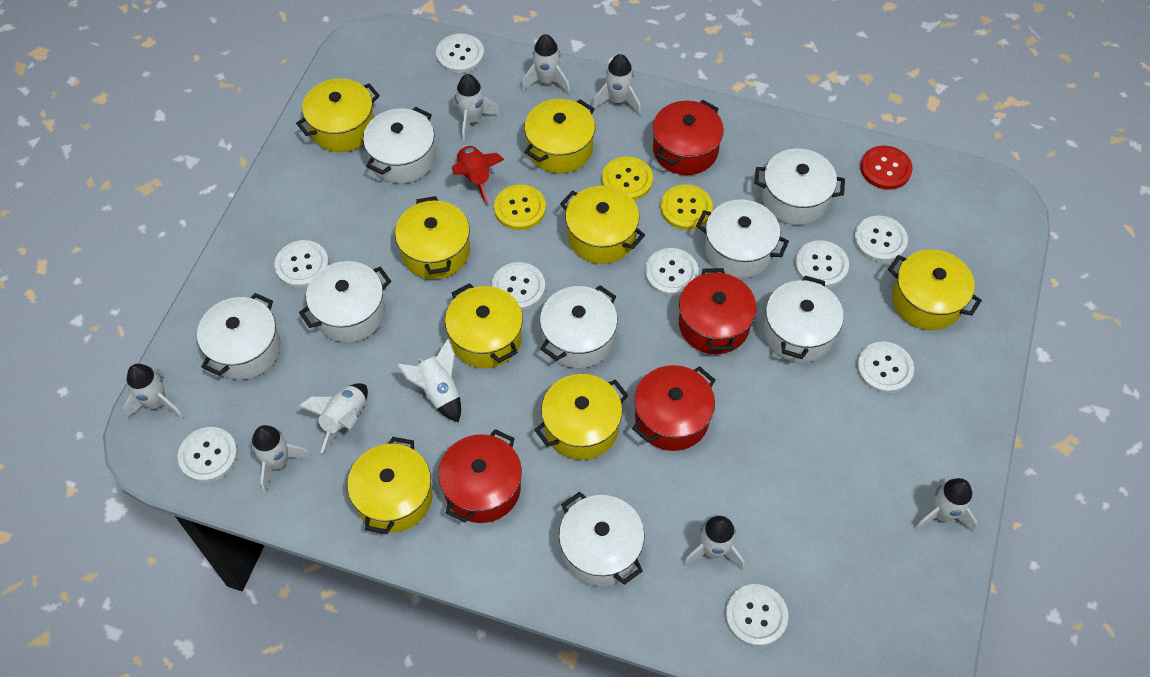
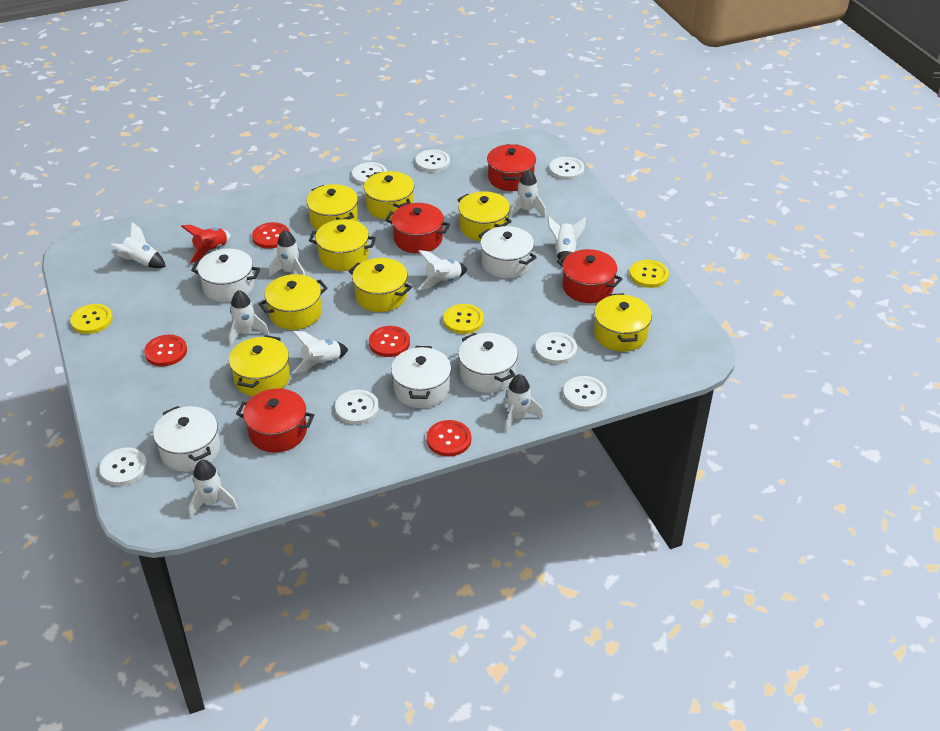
red button: [860,146,913,190] = 1 -> [144,335,187,366] [252,222,290,249] [369,326,410,357] [427,420,471,457] = 4
white button: [178,427,238,483] [275,240,329,288] [436,33,484,73] [491,262,545,311] [645,248,699,296] [725,584,788,647] [795,240,849,288] [854,216,908,262] [857,341,914,394] = 9 -> [99,448,147,486] [335,390,379,424] [352,162,387,185] [415,149,450,172] [535,332,577,364] [549,157,584,180] [563,376,607,410] = 7
white pot: [197,293,281,380] [299,261,391,342] [363,107,436,183] [540,285,618,368] [559,492,644,586] [696,199,789,278] [754,148,845,225] [763,276,844,362] = 8 -> [153,406,220,472] [191,249,260,302] [391,346,451,408] [458,333,518,393] [478,226,537,278] = 5

